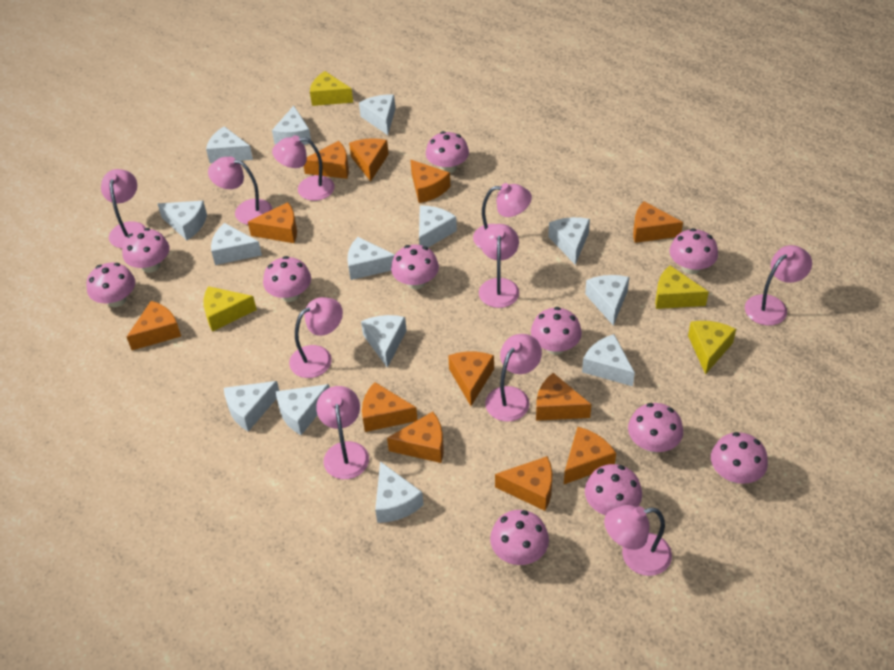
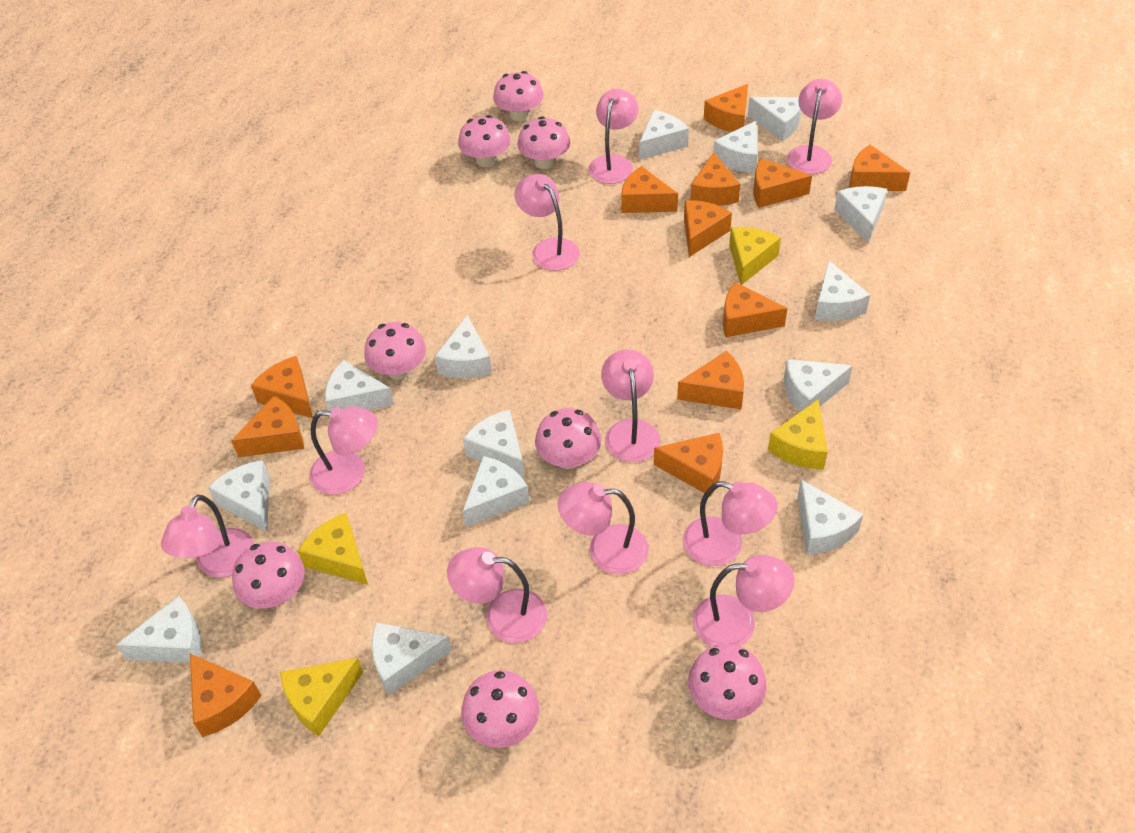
pink mushroom: [87,263,135,307] [122,228,169,273] [263,256,311,302] [391,245,439,289] [426,131,469,173] [490,510,549,565] [531,307,582,355] [585,464,642,515] [628,403,683,453] [670,228,718,274] [711,432,768,484] = 11 -> [232,541,305,609] [364,322,426,380] [458,115,511,167] [461,670,539,748] [493,71,544,121] [518,116,570,169] [535,408,601,469] [688,644,767,720] = 8

